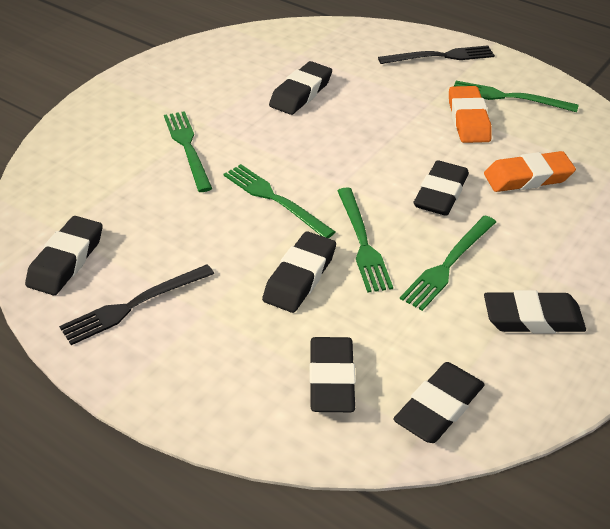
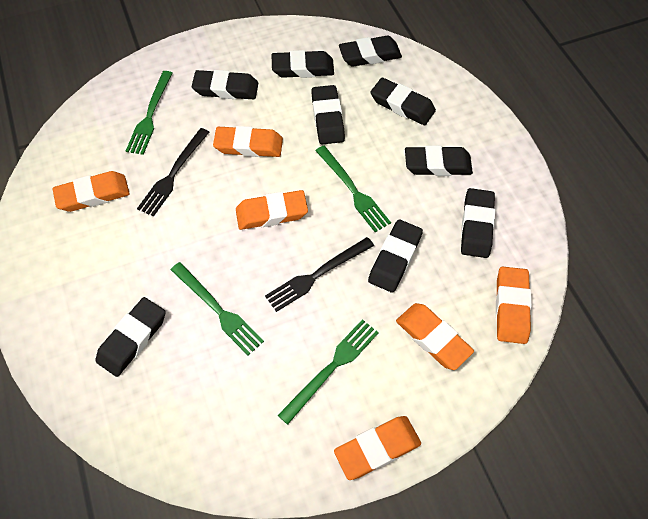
black eraser: [25,216,103,295] [262,231,336,313] [269,61,332,115] [309,337,356,412] [393,362,485,443] [414,161,469,216] [484,290,586,333] = 7 -> [96,297,166,377] [192,70,258,99] [272,50,334,78] [311,85,345,144] [339,36,402,67] [368,220,423,293] [370,78,436,125] [405,145,473,176] [461,188,495,258] = 9
green fork: [164,111,212,192] [224,164,335,238] [337,187,393,293] [400,215,496,311] [454,81,579,112] = 5 -> [126,71,173,155] [171,262,264,355] [278,319,379,425] [315,146,391,232] = 4
orange eraser: [449,86,492,143] [484,151,576,192] = 2 -> [53,171,130,212] [213,126,283,157] [236,190,308,230] [334,416,421,480] [396,303,474,370] [496,267,532,344] = 6

